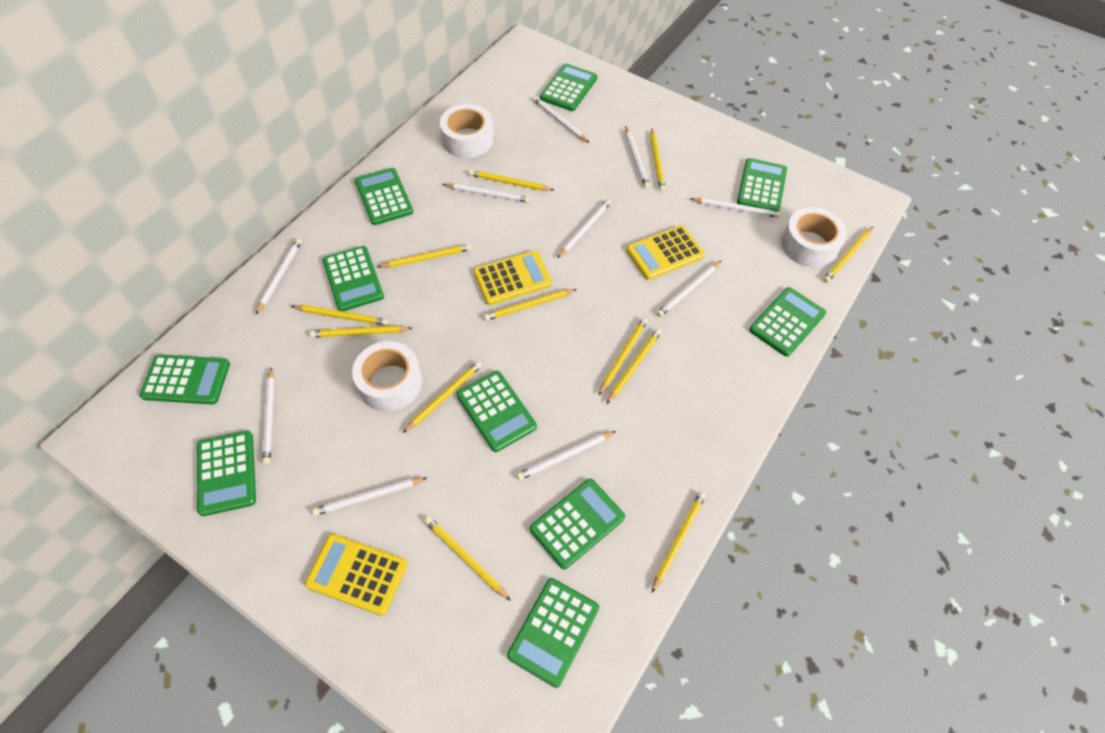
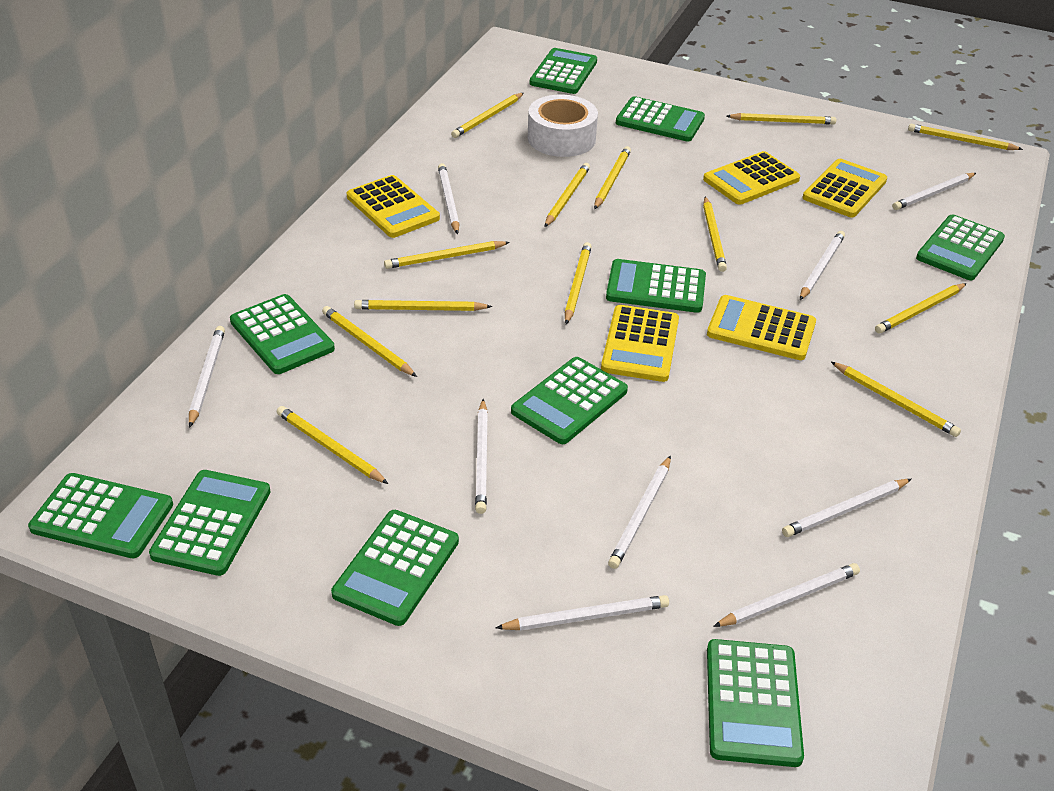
white pencil: [256,238,302,314] [262,367,274,465] [312,478,427,516] [443,183,530,203] [517,431,616,480] [533,96,589,143] [557,199,611,258] [625,126,650,188] [657,261,721,317] [690,198,780,218] = 10 -> [189,326,225,428] [438,163,459,234] [475,399,488,514] [496,595,669,631] [608,455,671,569] [713,563,860,627] [782,479,911,537] [800,231,845,300] [892,173,976,210] = 9
white tape: [352,341,422,411] [440,104,494,158] [782,207,847,267] = 3 -> [528,95,598,157] = 1
yellow calculator: [305,534,407,616] [473,251,552,305] [626,225,705,280] = 3 -> [347,175,440,238] [601,305,679,382] [703,151,800,205] [707,295,816,360] [802,159,887,218] = 5
yellow pencil: [291,305,388,325] [310,325,412,338] [378,244,471,268] [403,361,482,433] [424,517,511,601] [469,170,554,191] [484,289,577,321] [599,318,648,395] [607,328,662,404] [650,129,665,191] [652,491,706,593] [823,227,873,283] = 12 -> [277,406,388,484] [322,306,417,377] [354,300,492,311] [384,241,510,269] [451,93,524,138] [545,163,590,227] [565,242,592,324] [594,146,631,209] [703,196,727,272] [726,113,836,124] [831,362,961,437] [875,283,967,333] [908,124,1023,150] = 13

